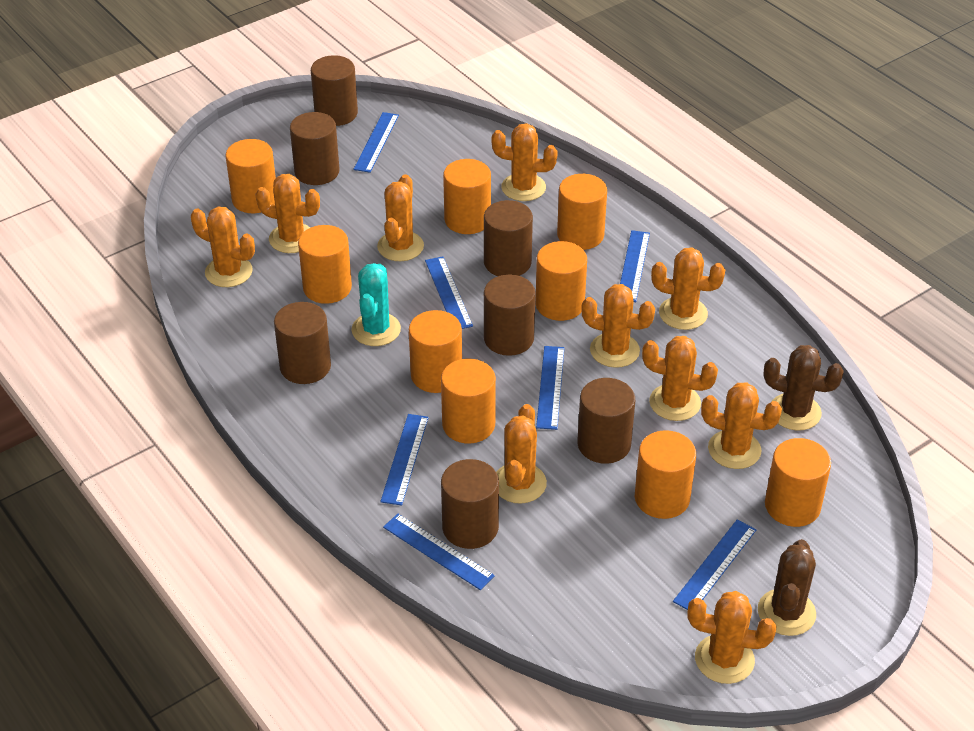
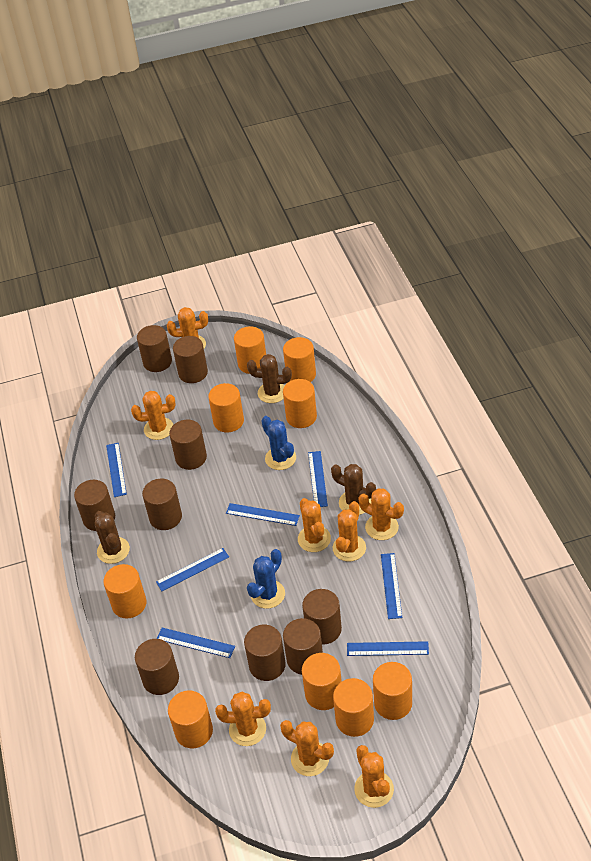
blue cactus: none = 0 -> [247,549,285,609] [261,416,296,470] = 2
brown cactus: [758,539,816,636] [764,345,844,431] = 2 -> [95,511,130,564] [247,354,292,403] [331,464,376,515] = 3
brown cylinder: [274,302,331,384] [290,112,340,185] [311,55,358,126] [441,459,499,549] [484,200,533,276] [484,274,536,356] [577,378,635,464] = 7 -> [74,480,115,531] [135,639,179,695] [137,325,172,372] [142,479,182,530] [169,420,207,470] [173,336,208,383] [244,625,286,681] [283,618,323,675] [302,589,342,645] = 9
orange cactus: [191,207,255,287] [255,174,320,253] [377,174,424,261] [492,123,558,201] [496,404,547,504] [581,284,655,368] [642,336,718,421] [651,247,725,330] [687,591,777,684] [701,382,782,469] = 10 -> [131,391,176,440] [167,307,208,348] [215,692,271,746] [280,720,334,776] [298,498,331,552] [333,501,366,562] [354,745,394,808] [358,488,404,540] = 8
turquoise cactus: [351,263,401,346] = 1 -> none = 0

